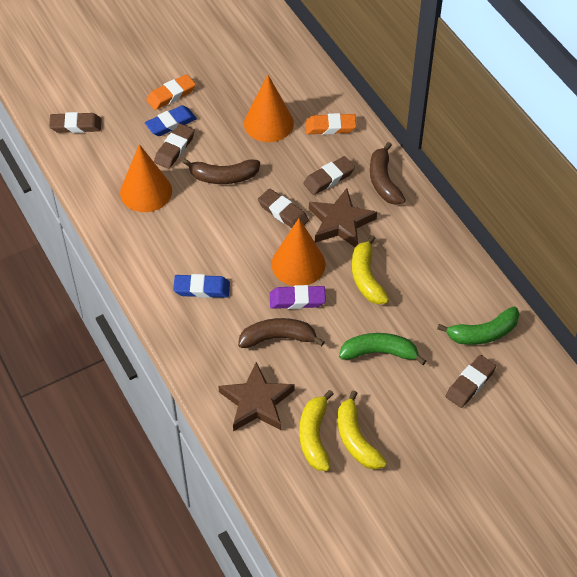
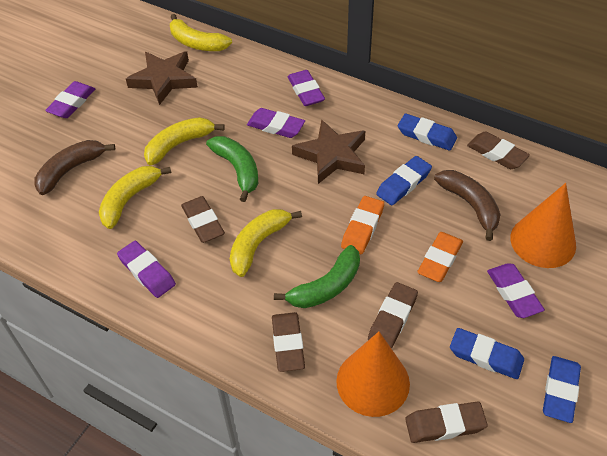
blue eraser: [145,105,197,136] [173,274,230,298] = 2 -> [376,156,432,205] [398,114,457,151] [450,328,524,379] [543,356,581,423] = 4
brown banana: [182,158,260,184] [238,318,325,348] [370,142,406,205] = 3 -> [35,140,115,195] [434,170,501,241] = 2
orange cone: [120,144,172,212] [244,75,294,142] [271,218,326,286] = 3 -> [336,332,410,417] [510,183,576,268] = 2
purple eraser: [270,285,326,309] = 1 -> [45,81,95,118] [117,241,176,298] [247,108,305,138] [288,70,325,106] [487,263,545,318] = 5
yellow banana: [299,390,334,471] [338,390,387,470] [352,235,389,304] = 3 -> [99,166,171,229] [144,117,225,165] [170,14,232,51] [230,209,302,277] = 4

